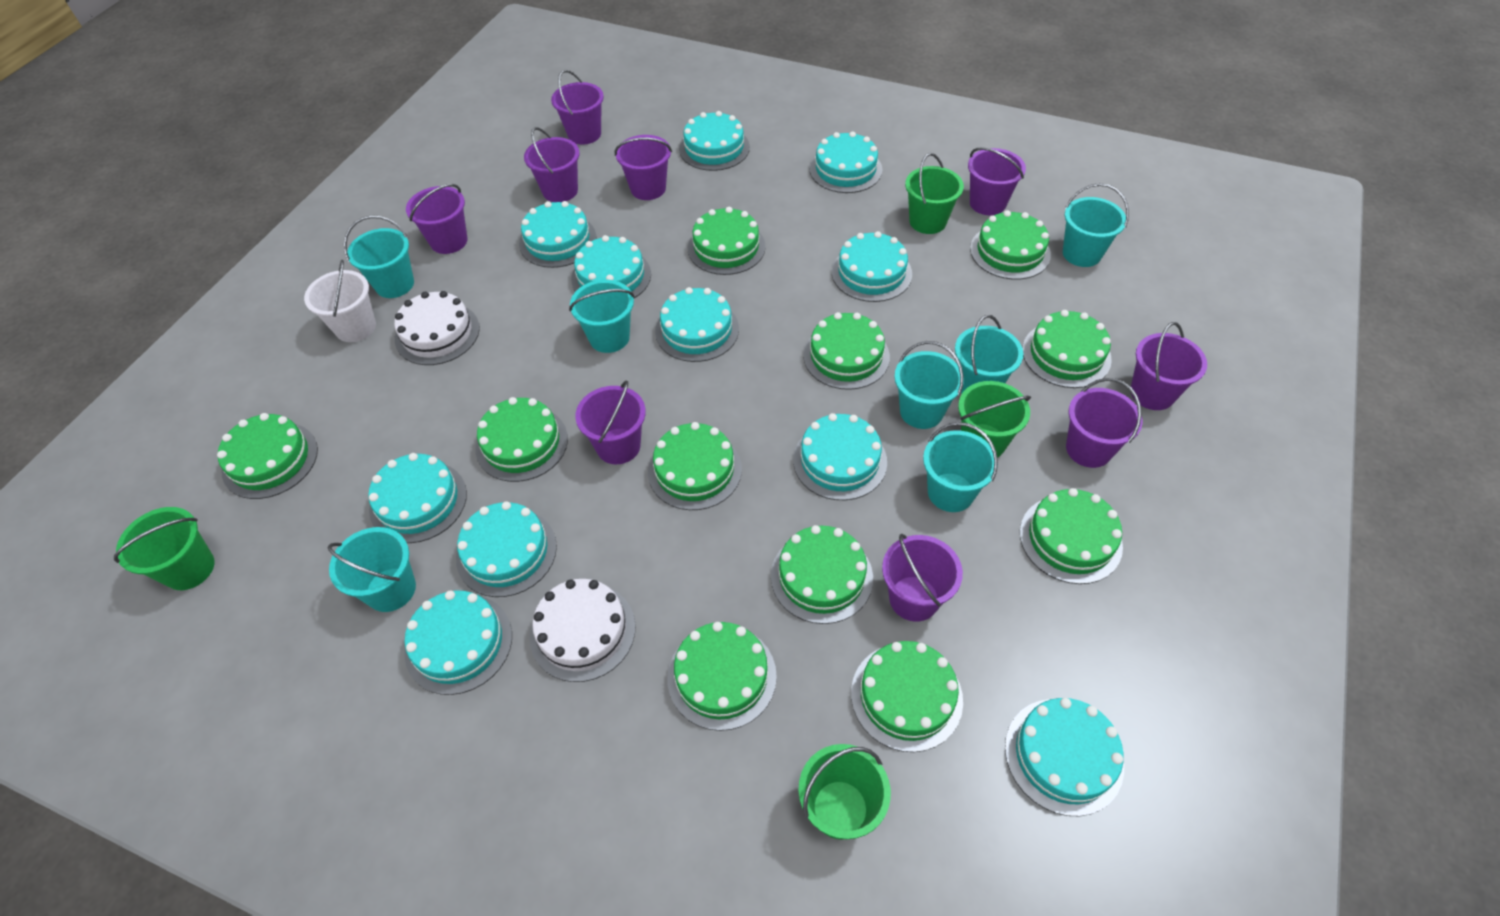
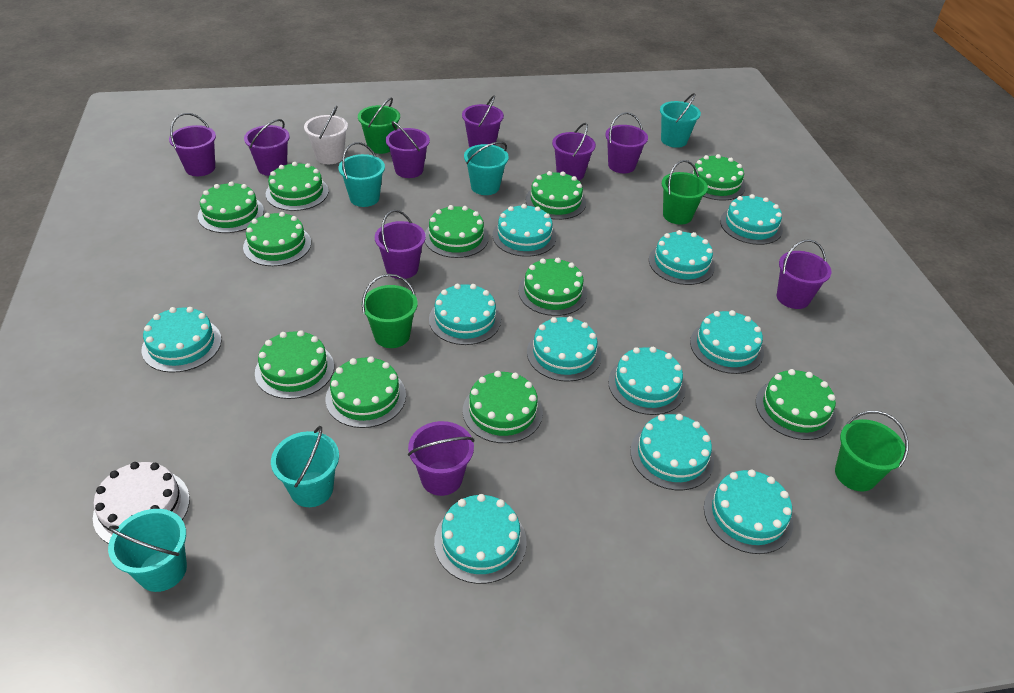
turquoise bucket: [327,527,416,612] [344,215,414,298] [569,280,635,353] [894,341,964,429] [923,422,998,512] [955,315,1023,394] [1063,183,1129,267] = 7 -> [108,509,187,592] [271,426,339,507] [338,142,385,207] [464,142,509,195] [660,93,701,148] = 5
white cake: [394,291,480,365] [529,579,635,682] = 2 -> [93,462,190,544] = 1

